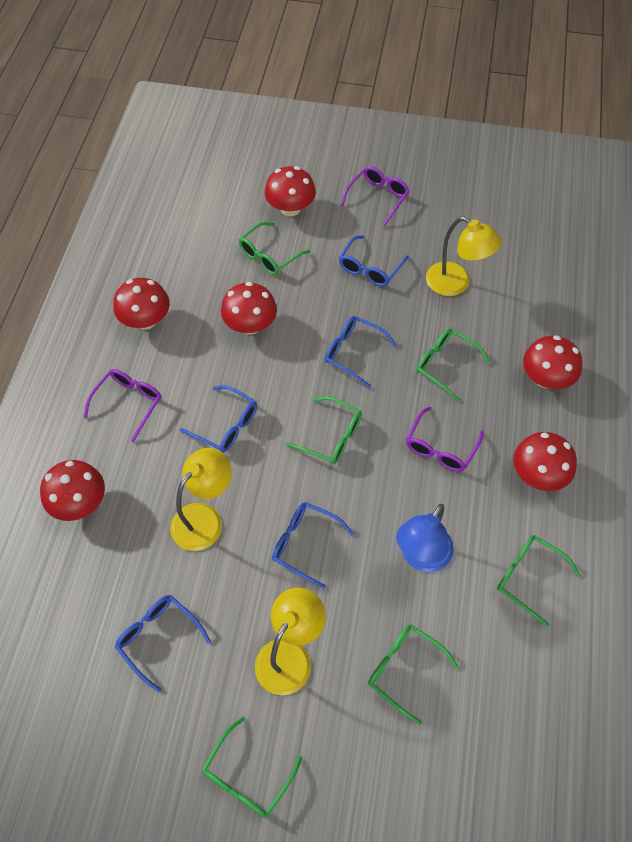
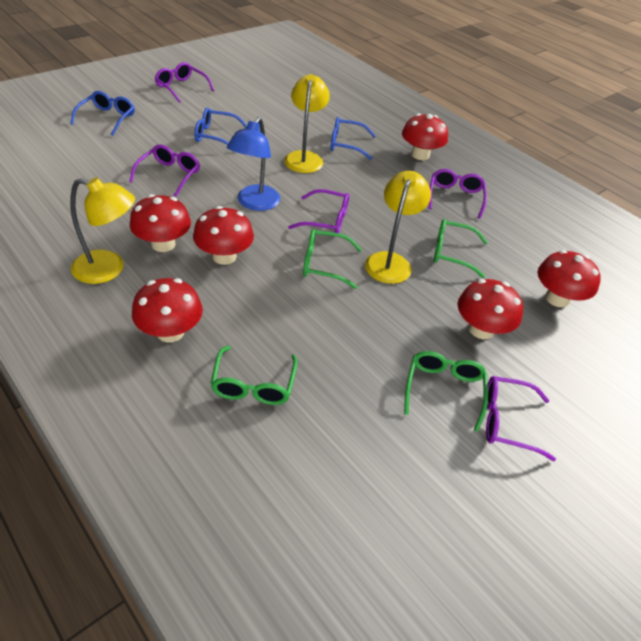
blue glasses: [115,595,211,693] [179,385,257,452] [272,502,354,589] [325,316,397,388] [339,235,409,287] = 5 -> [70,91,135,136] [194,108,247,145] [330,117,376,160] = 3
green glasses: [202,716,302,818] [239,222,311,275] [286,396,362,464] [368,625,459,725] [416,328,490,402] [497,535,580,627] = 6 -> [211,346,298,405] [303,229,362,289] [404,351,488,432] [434,219,488,278] = 4
purple glasses: [84,369,162,442] [340,166,410,227] [406,407,484,472] = 3 -> [129,144,200,197] [154,62,214,103] [288,189,349,233] [429,169,487,219] [486,376,556,461] = 5

